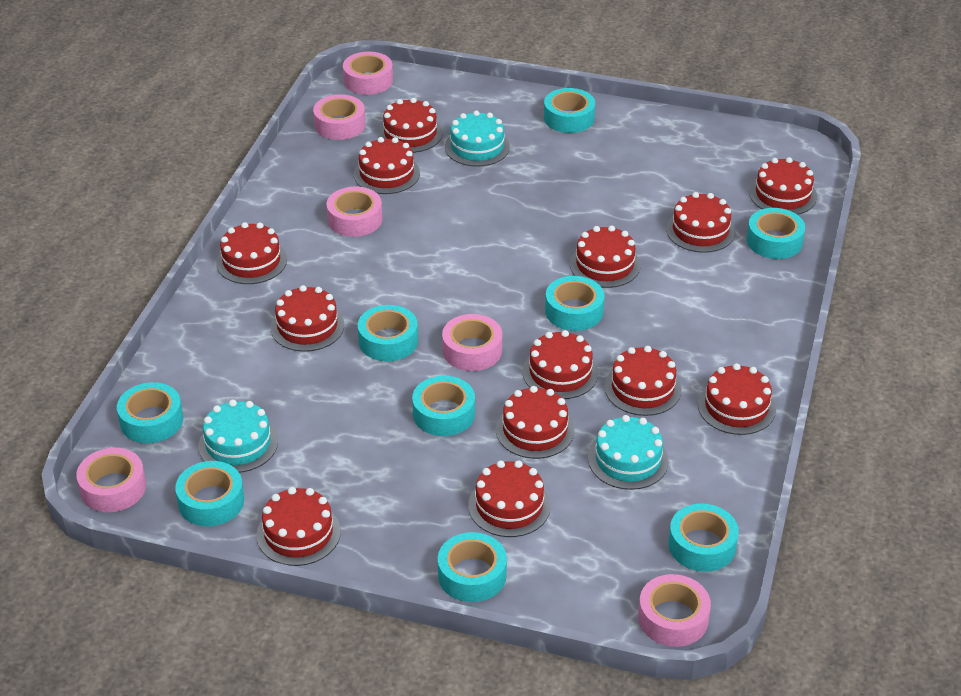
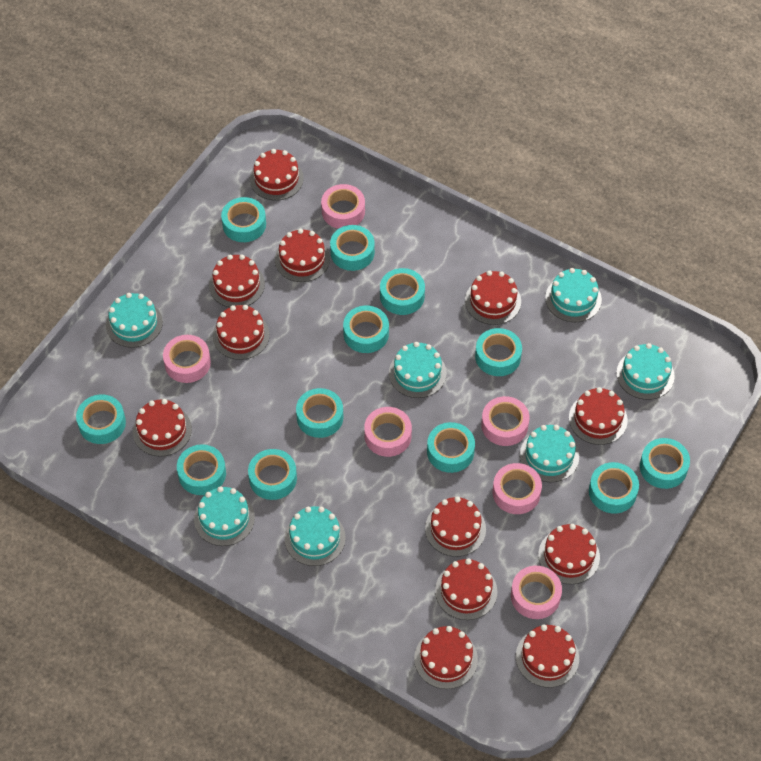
red cake: [216,222,287,284] [257,487,341,566] [270,285,344,352] [354,137,420,194] [378,98,443,153] [468,460,551,537] [496,386,574,459] [522,330,598,399] [570,225,640,288] [605,346,682,416] [666,192,735,253] [698,363,776,435] [749,157,817,215] = 13 -> [133,399,192,457] [209,254,265,307] [213,305,270,360] [250,149,304,201] [275,229,330,282] [414,626,478,689] [425,497,486,557] [435,558,497,620] [465,270,521,325] [516,625,579,688] [538,524,600,584] [569,387,628,445] = 12
turquoise cake: [198,400,278,473] [445,110,510,167] [588,415,668,490] = 3 -> [106,293,163,348] [194,486,255,546] [284,506,346,566] [389,342,447,398] [520,425,579,482] [545,268,602,322] [616,343,675,400] = 7
turquoise tape: [117,382,183,443] [175,461,244,526] [358,305,418,361] [412,376,475,436] [438,532,507,602] [544,88,595,133] [545,276,604,331] [669,503,739,572] [747,208,805,259] = 9 -> [76,395,126,444] [177,444,226,495] [221,197,266,242] [248,449,297,500] [296,388,344,438] [330,225,375,271] [343,306,389,353] [380,268,425,315] [427,422,475,473] [475,328,522,376] [589,462,639,514] [640,438,690,489] = 12

